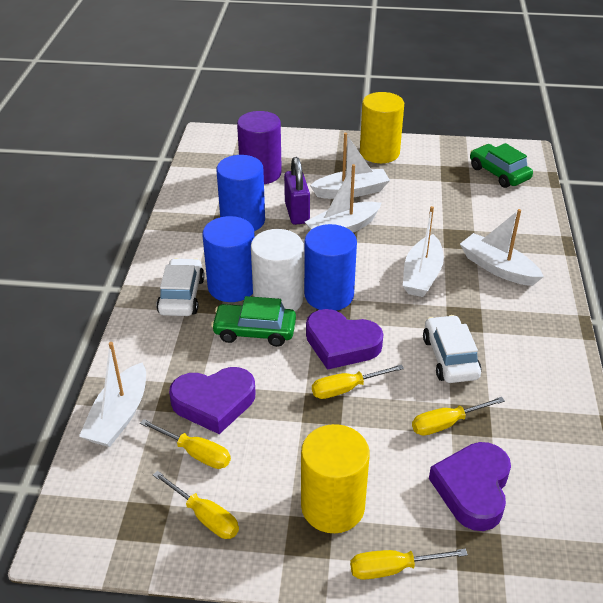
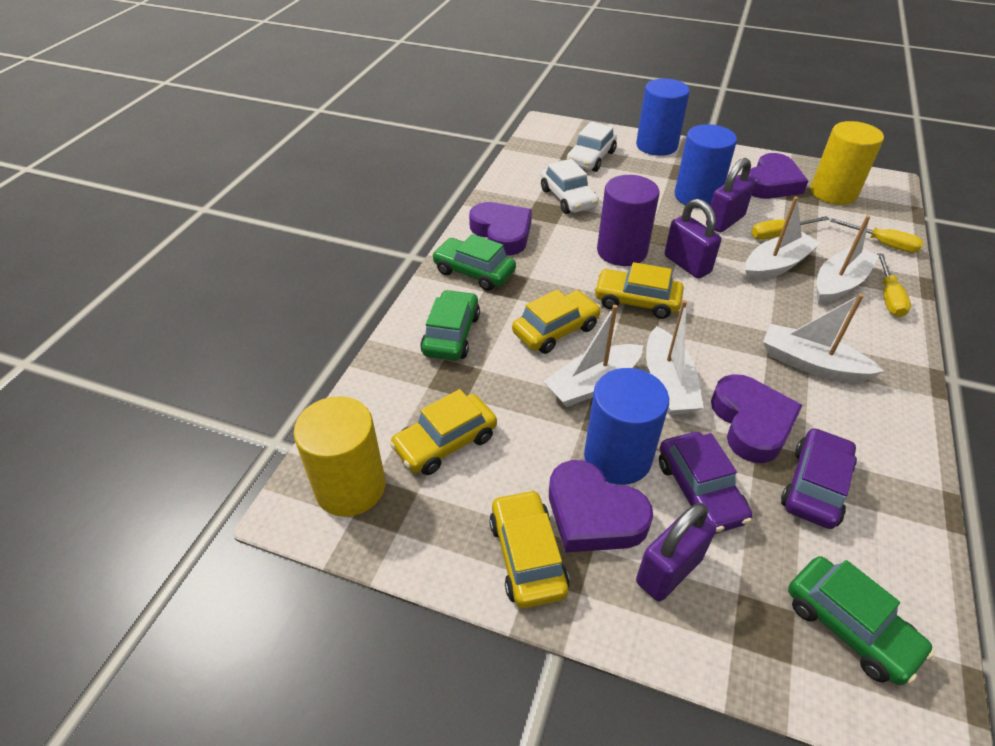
green car: [211,296,296,347] [470,143,533,188] = 2 -> [420,290,480,361] [432,234,516,291] [788,556,935,685] = 3
purple car: none = 0 -> [659,432,752,534] [781,428,857,529] = 2
purple heart: [169,367,255,434] [306,309,383,370] [429,442,511,531] = 3 -> [469,202,532,256] [549,460,653,552] [711,374,803,463] [748,153,808,199] = 4
purple padlock: [284,157,310,225] = 1 -> [636,503,716,601] [665,199,721,278] [706,158,755,232] = 3
white cylinder: [251,229,304,311] = 1 -> none = 0
yellow car: none = 0 -> [390,389,497,475] [489,489,570,609] [512,289,601,354] [594,262,684,319] = 4
yellow screwdriver: [140,419,231,469] [153,471,239,539] [312,364,404,399] [350,549,468,580] [412,397,505,436] = 5 -> [751,216,829,240] [830,218,924,253] [877,253,911,317] = 3

